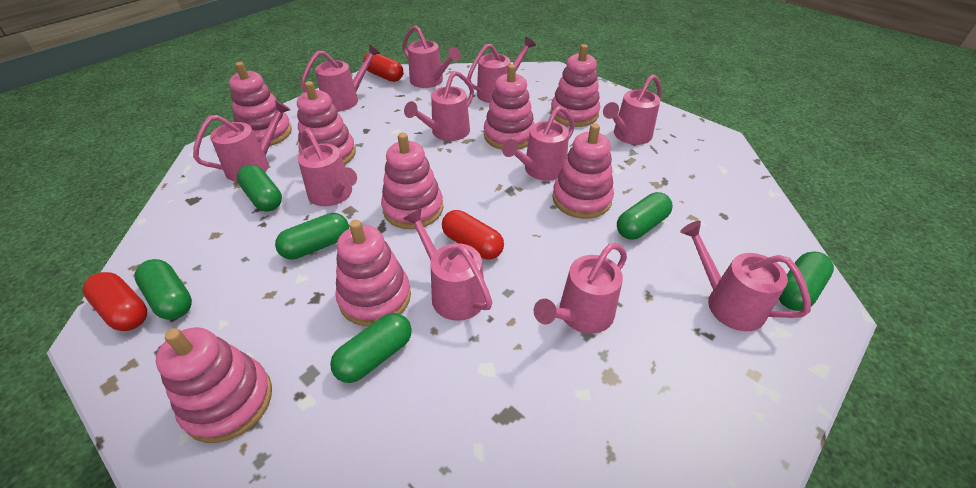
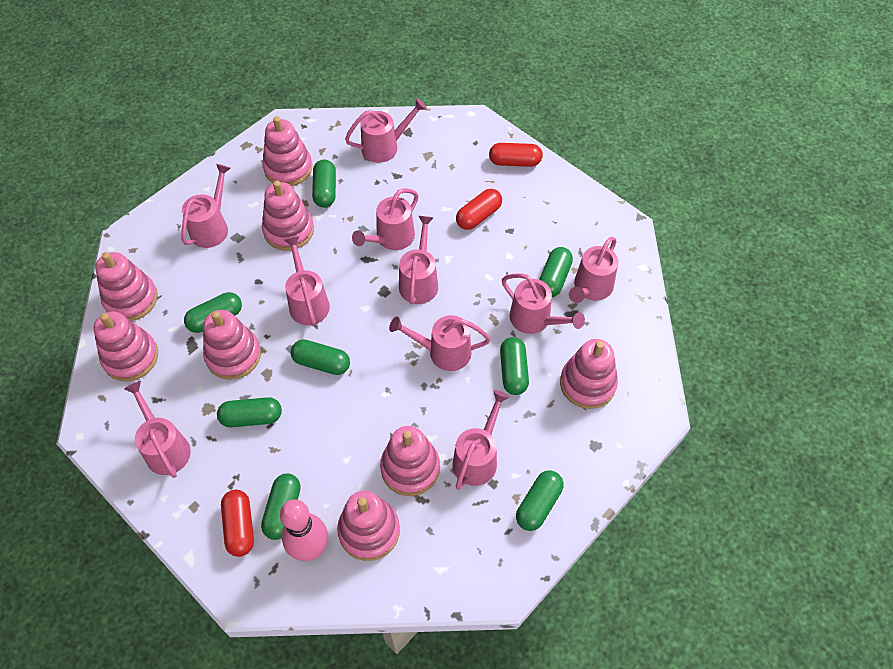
green capsule: [134,259,192,320] [237,165,282,211] [275,213,349,259] [330,313,412,383] [617,192,673,240] [779,251,834,311] = 6 -> [184,292,242,333] [217,397,282,427] [261,473,301,540] [291,339,350,375] [312,159,336,207] [500,337,529,395] [516,470,563,531] [539,247,573,297] = 8
pink bowling pin: none = 0 -> [280,499,328,561] = 1
pink watering can: [193,100,291,182] [298,128,357,206] [301,44,380,111] [402,25,461,88] [403,208,493,321] [404,71,474,141] [467,37,536,103] [502,106,575,181] [534,243,627,334] [603,74,662,145] [680,221,811,331] = 11 -> [124,381,191,478] [181,164,231,248] [284,236,330,326] [345,98,427,163] [352,188,419,250] [389,315,491,371] [399,216,438,304] [452,390,510,490] [502,273,585,334] [569,237,618,303] = 10

